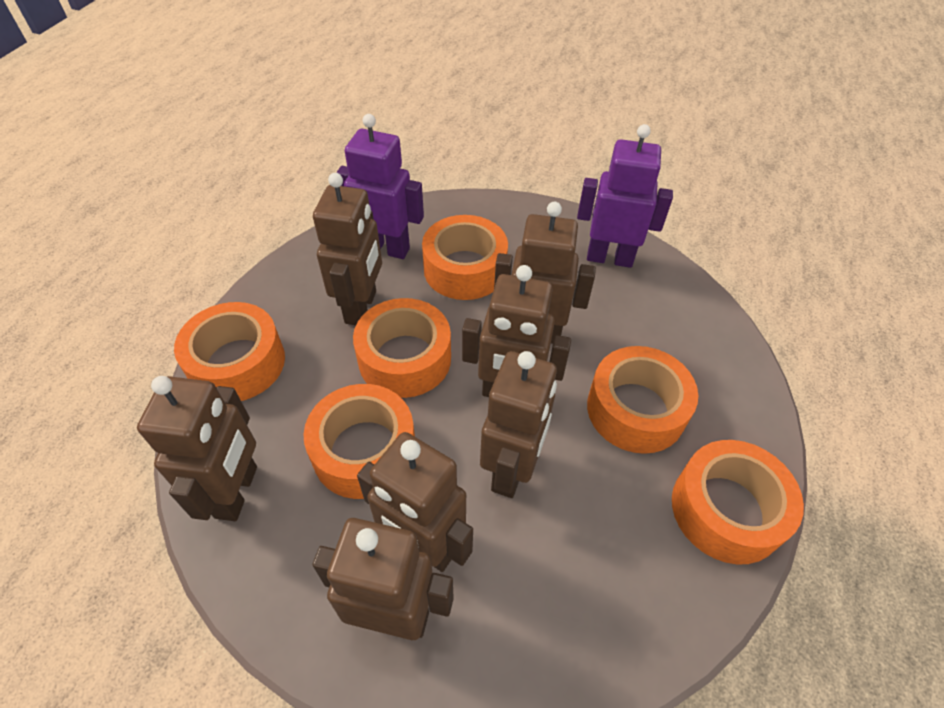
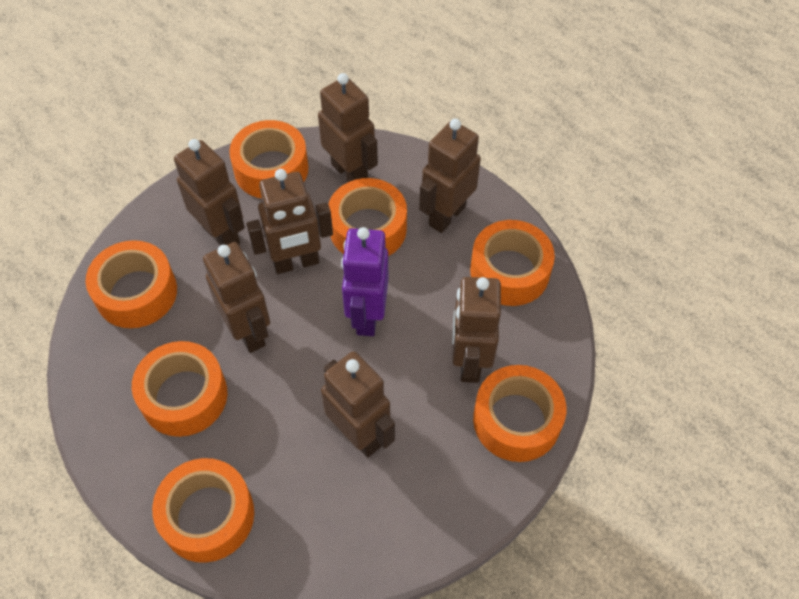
orange tape: [174,302,285,401] [304,384,415,499] [353,298,451,398] [422,215,508,300] [587,346,698,454] [672,440,804,565] = 6 -> [86,240,177,328] [132,341,227,437] [152,458,254,563] [229,120,309,198] [328,178,407,256] [470,220,555,306] [473,365,566,462] = 7
purple robot: [336,114,424,259] [577,124,673,268] = 2 -> [341,227,388,336] = 1

